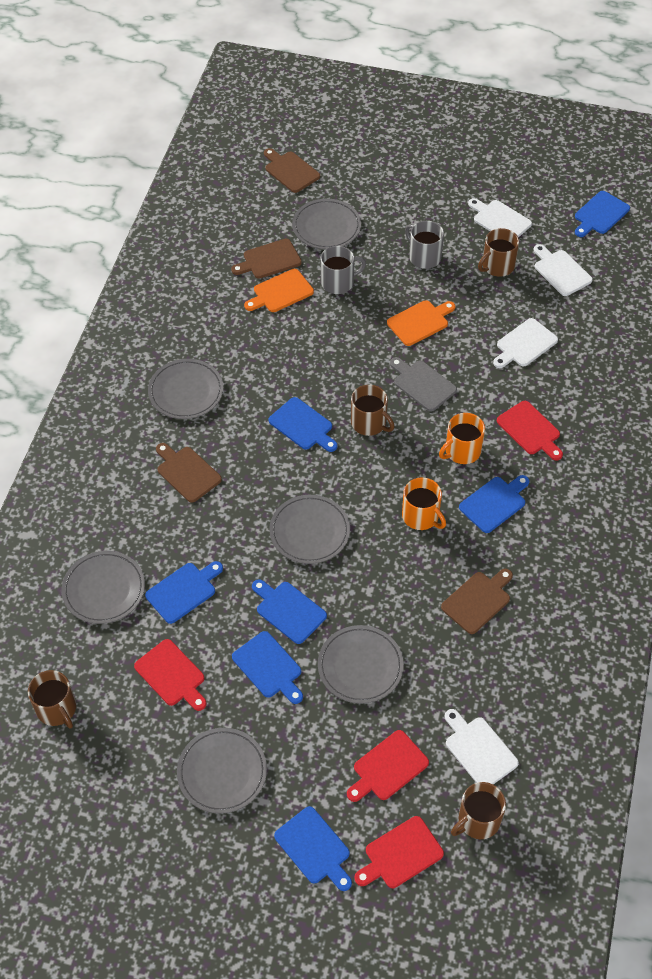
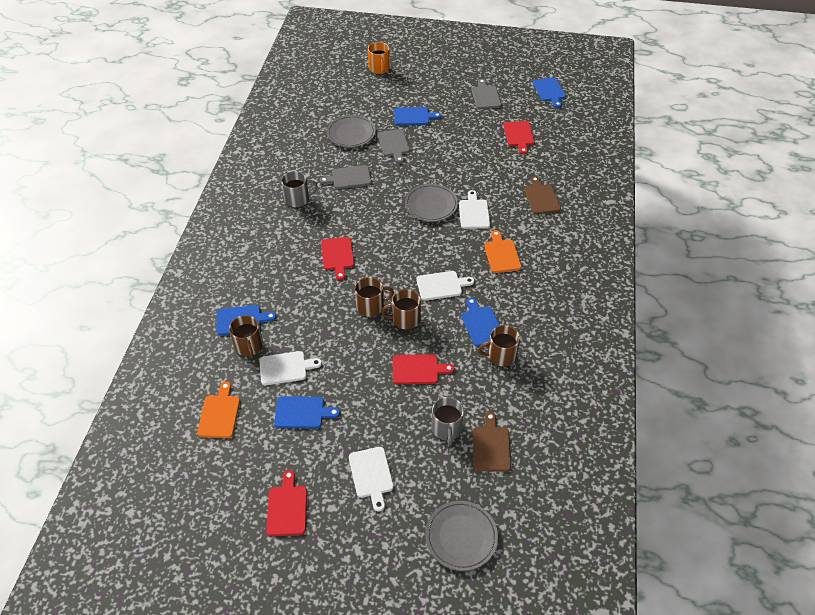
blue cutting board: [145,561,223,624] [232,631,303,704] [252,579,327,644] [268,397,338,452] [274,806,352,891] [459,475,529,533] [575,191,630,237] = 7 -> [217,305,276,336] [274,396,340,429] [394,107,441,126] [461,297,500,347] [533,77,566,108] = 5
brown cutting board: [156,443,222,503] [231,239,302,279] [264,148,320,193] [441,569,513,634] = 4 -> [473,412,511,472] [525,176,561,214] = 2
grey cutting board: [390,357,457,412] = 1 -> [320,165,371,189] [377,129,410,163] [472,79,501,109] = 3
grey plate: [62,551,145,624] [148,359,223,419] [177,728,267,814] [269,495,350,564] [292,199,361,249] [318,625,404,704] = 6 -> [327,115,376,147] [405,184,458,222] [425,501,498,571] = 3
orange mug: [402,478,446,530] [439,413,485,464] = 2 -> [368,42,390,74] = 1

